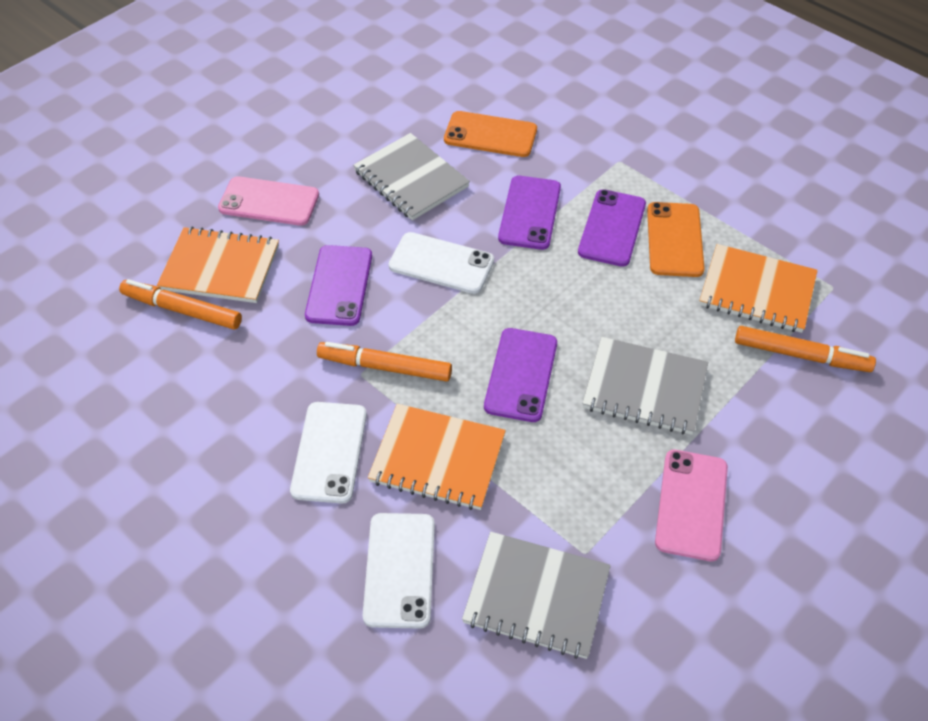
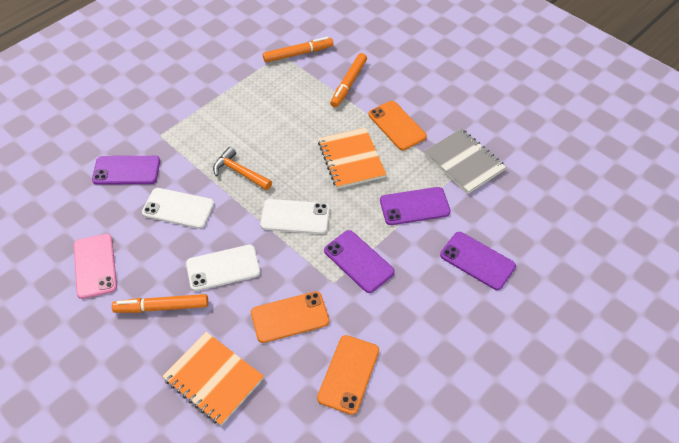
grey notebook: [353,133,470,220] [462,532,611,659] [582,337,708,435] = 3 -> [424,128,506,194] = 1
orange hammer: none = 0 -> [213,147,272,190] = 1
orange notebook: [157,226,279,303] [368,404,506,510] [699,244,818,333] = 3 -> [162,332,264,426] [318,128,386,189] = 2
orange phone: [444,111,537,157] [647,202,705,277] = 2 -> [251,291,329,343] [317,335,379,415] [369,101,427,150] = 3
pink phone: [218,176,319,226] [655,450,728,561] = 2 -> [74,234,117,299] = 1

